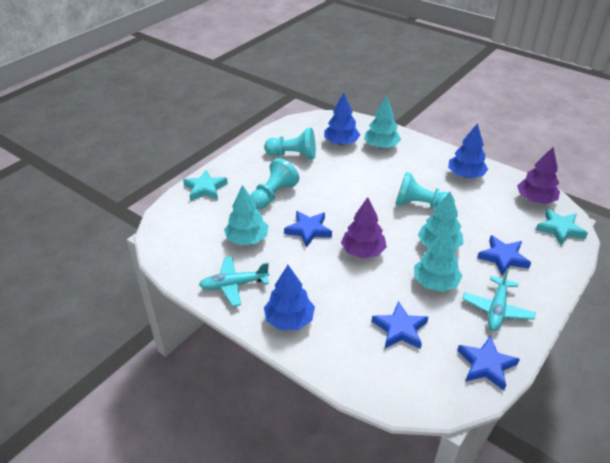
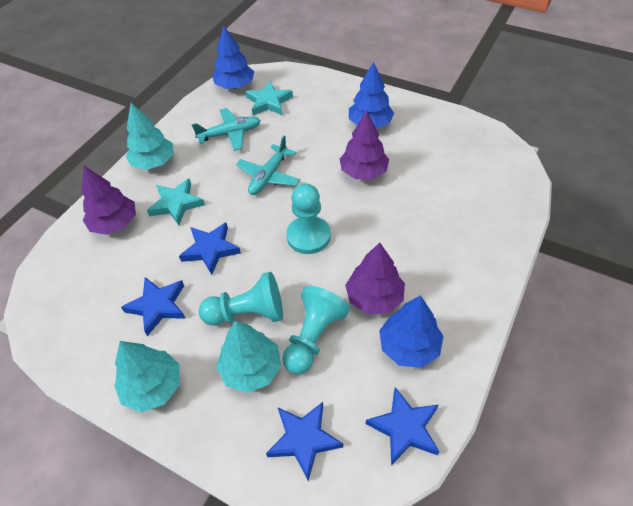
purple tree: [341,197,387,258] [517,147,560,204] = 2 -> [82,166,136,235] [340,111,389,180] [345,243,405,314] = 3
turquoise tree: [224,185,268,245] [364,95,401,149] [414,228,462,292] [418,192,463,249] = 4 -> [114,341,180,412] [126,103,174,170] [216,321,281,393] = 3

